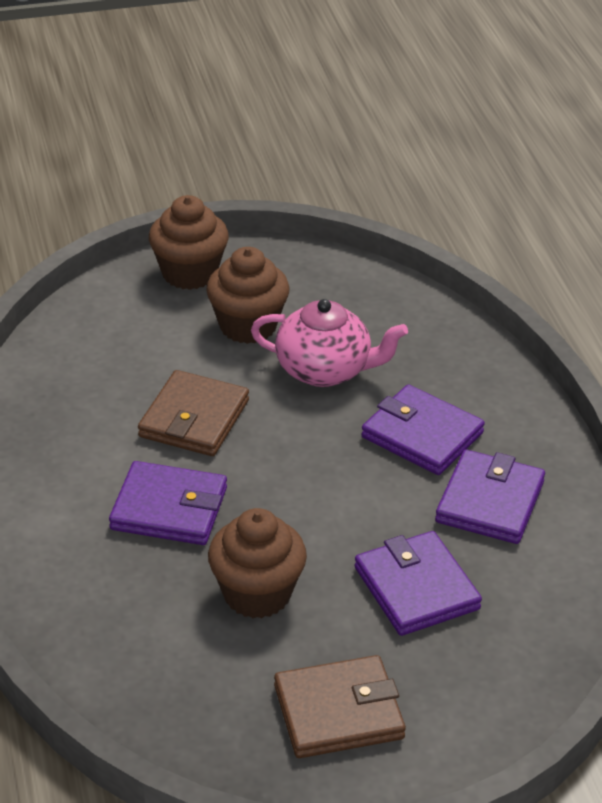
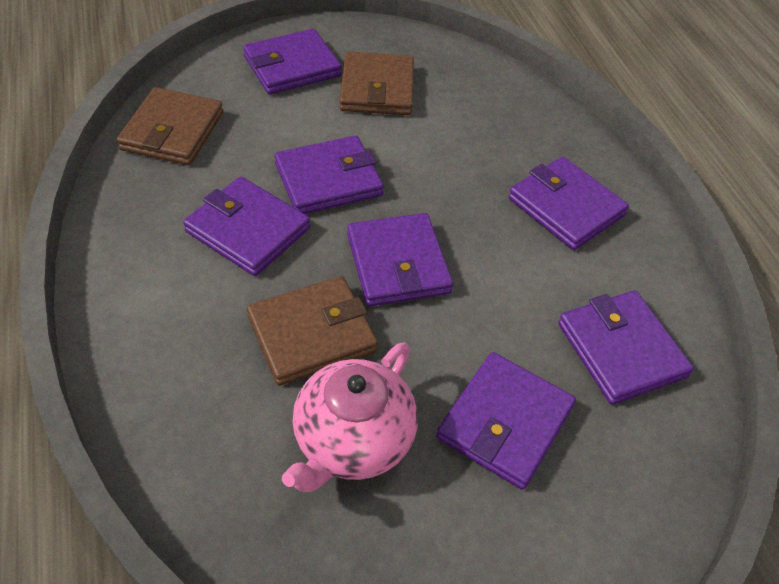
brown cupcake: [149,195,229,290] [206,247,289,344] [208,508,307,619] = 3 -> none = 0
brown wallet: [138,370,249,456] [274,655,406,758] = 2 -> [117,87,223,165] [247,276,378,386] [340,51,414,115] = 3
purple wallet: [109,461,227,545] [355,531,482,636] [361,384,485,475] [435,449,545,544] = 4 -> [183,176,310,276] [243,29,342,95] [274,135,384,214] [347,213,453,307] [436,352,576,490] [509,156,629,250] [558,291,694,405] = 7

